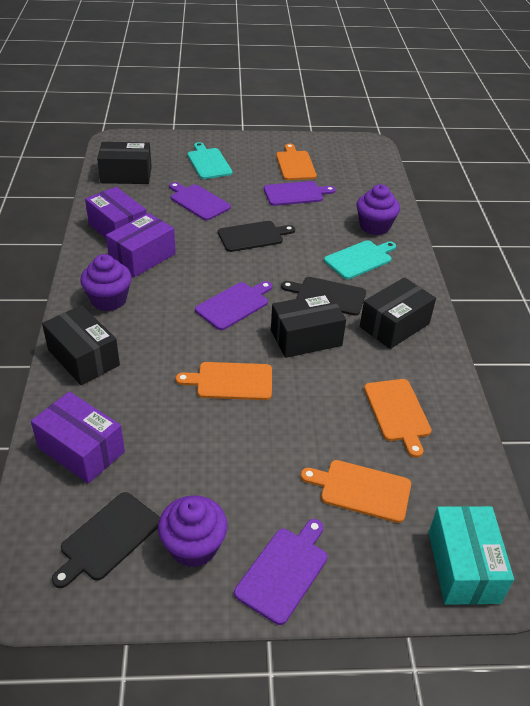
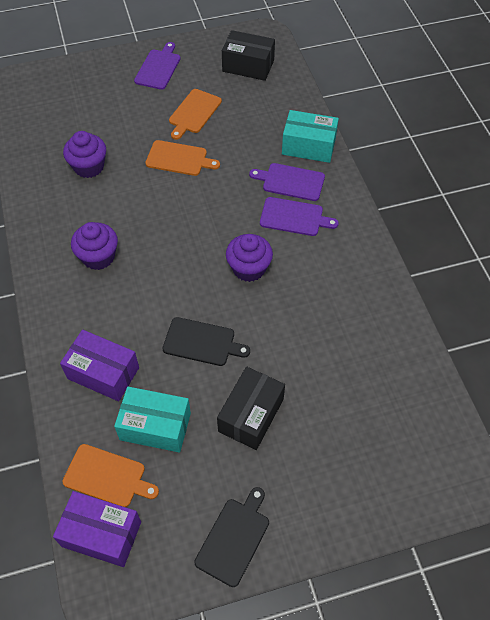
black box: [42,305,120,385] [97,142,152,184] [271,293,346,358] [360,277,436,349] = 4 -> [217,366,285,450] [222,30,275,81] = 2
black cutting board: [52,492,160,588] [218,221,295,252] [281,277,366,316] = 3 -> [162,317,250,366] [195,487,269,587] = 2
orange cutting board: [176,362,272,400] [276,144,317,180] [301,460,411,523] [364,379,432,458] = 4 -> [62,444,159,507] [145,140,220,176] [169,89,222,140] = 3
purple box: [31,391,125,484] [85,187,146,238] [106,213,176,277] = 3 -> [53,491,141,567] [60,330,139,401] = 2
purple cutting board: [169,182,231,220] [195,281,272,330] [234,519,328,625] [264,181,336,206] = 4 -> [134,42,181,90] [249,163,325,201] [260,197,339,236] = 3
turquoise box: [429,506,514,605] = 1 -> [114,387,191,453] [282,110,339,163] = 2
turquoise cutting board: [187,142,233,179] [324,240,396,279] = 2 -> none = 0

